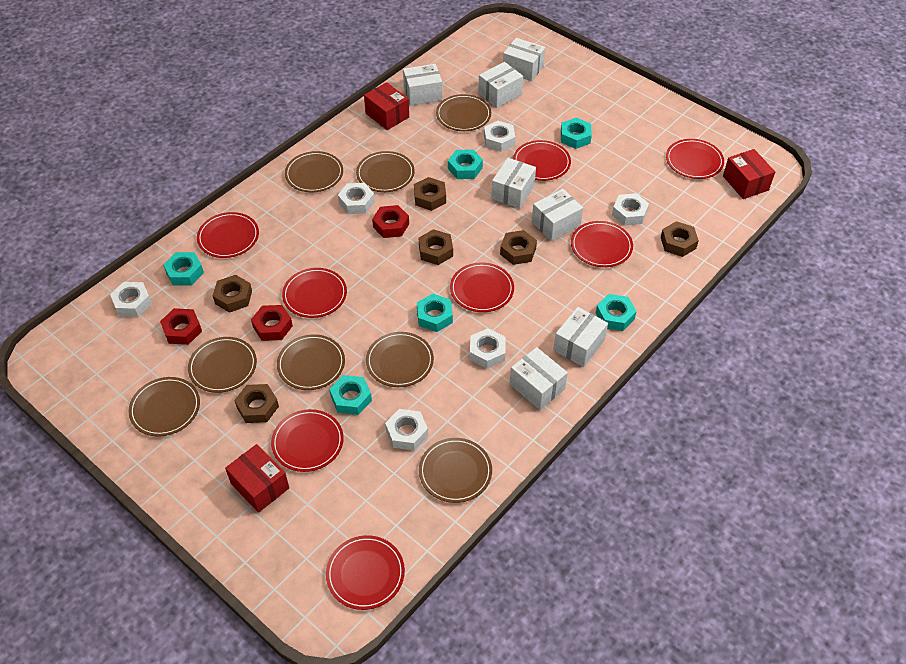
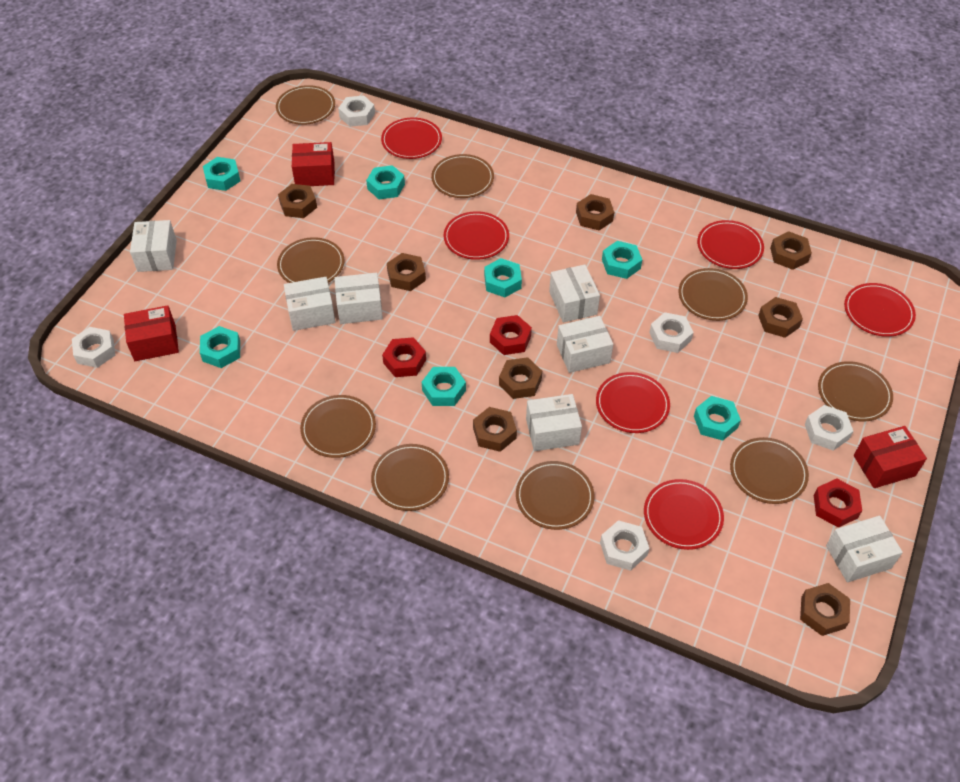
brown nut: [213,275,252,313] [234,384,279,423] [414,177,446,211] [419,229,453,265] [500,230,537,265] [661,221,699,257] = 6 -> [278,184,317,218] [387,253,426,291] [473,407,517,452] [499,357,542,399] [576,194,614,230] [758,297,803,338] [770,231,812,270] [800,583,850,636] = 8
brown plate: [128,377,200,436] [188,337,257,393] [277,334,345,390] [285,151,343,192] [356,151,415,192] [366,332,434,387] [419,438,492,503] [436,94,491,131] = 8 -> [276,85,335,125] [277,237,345,283] [300,395,376,458] [371,444,449,511] [431,154,494,198] [516,461,594,530] [678,268,748,321] [730,437,809,504] [818,361,893,421] = 9
red plate: [197,212,259,258] [271,409,344,472] [282,268,347,318] [326,535,405,610] [450,262,514,312] [513,140,571,181] [571,221,633,267] [666,139,724,179] = 8 -> [381,117,442,159] [444,211,509,260] [596,372,670,433] [644,479,724,550] [697,220,764,269] [844,283,916,337] = 6
turquoise nut: [163,252,204,286] [330,375,372,415] [417,294,453,332] [448,149,483,179] [561,118,592,149] [596,294,637,331] = 6 -> [200,326,240,368] [203,157,241,191] [366,165,405,199] [422,367,466,406] [484,258,522,297] [602,241,642,279] [694,396,741,441] = 7
white nut: [110,282,152,317] [338,183,375,214] [385,409,428,451] [470,328,506,369] [484,121,515,152] [612,193,649,226] = 6 -> [72,327,115,368] [338,95,375,127] [600,520,649,571] [649,312,694,353] [805,405,853,451] = 5

